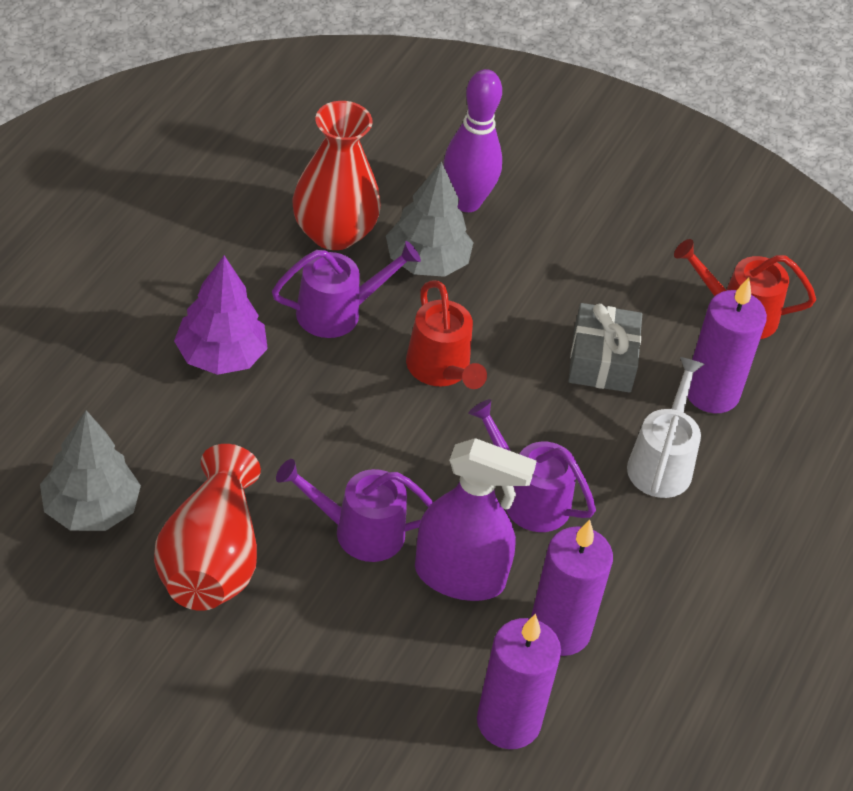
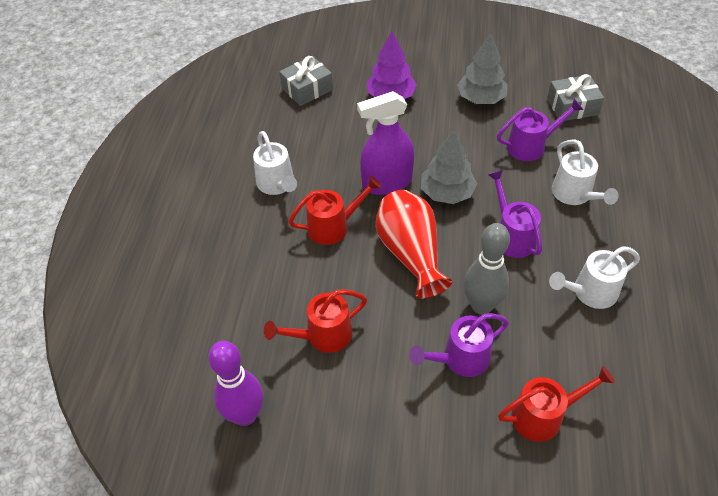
grey bowling pin: none = 0 -> [464,223,510,315] = 1
grey gift: [568,303,642,393] = 1 -> [279,56,333,106] [547,74,604,121] = 2
purple candle: [477,614,561,749] [531,520,613,656] [688,277,767,413] = 3 -> none = 0
red vase: [154,444,261,611] [292,101,381,250] = 2 -> [375,190,452,299] = 1
red watering can: [406,280,487,389] [674,239,816,339] = 2 -> [264,289,367,353] [288,176,381,245] [498,366,615,442] = 3
white watering can: [627,357,704,498] = 1 -> [253,131,297,195] [549,246,640,309] [552,139,619,205] = 3

